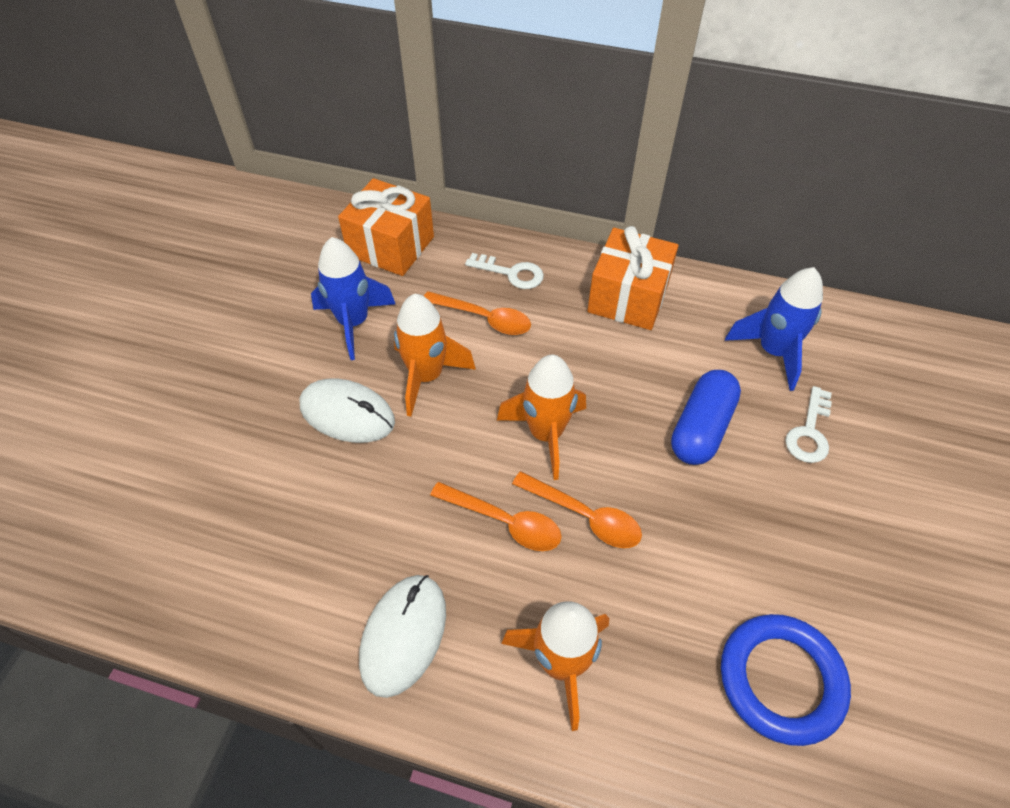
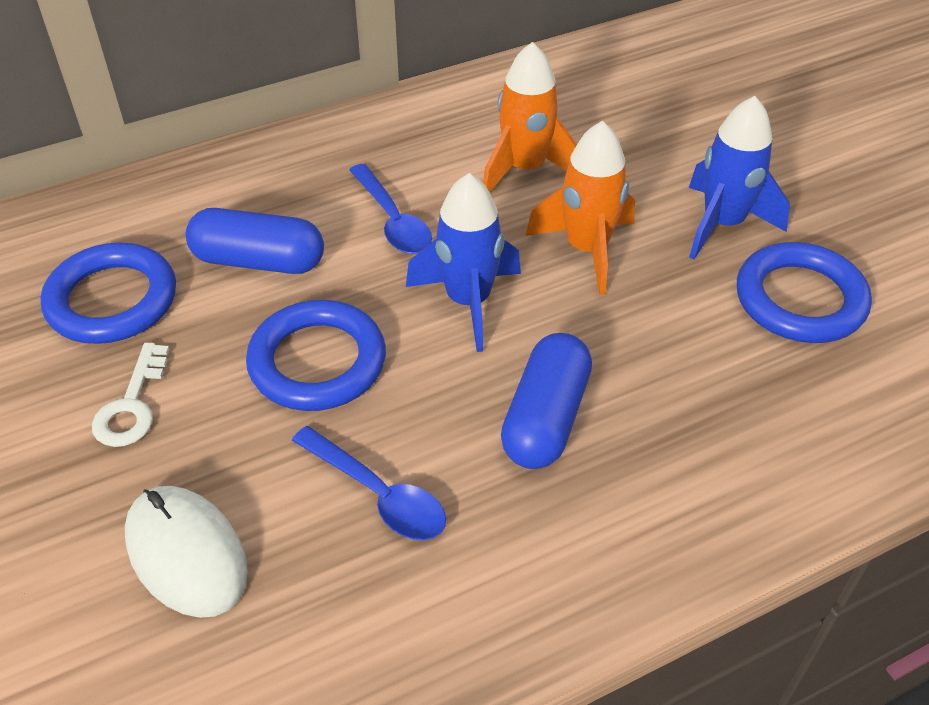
blue capsule: [671,370,741,465] = 1 -> [186,208,324,274] [501,333,592,469] = 2
blue ring: [721,614,851,746] = 1 -> [41,243,176,344] [246,300,386,411] [737,242,872,343] = 3
blue spoon: none = 0 -> [292,426,446,540] [349,164,432,254] = 2
orange gift: [338,178,434,276] [587,226,679,330] = 2 -> none = 0
orange rocket: [394,294,476,417] [497,355,586,480] [501,601,609,731] = 3 -> [483,42,577,193] [525,121,635,295] = 2
orange spoon: [424,291,531,335] [430,482,562,551] [512,471,642,548] = 3 -> none = 0
white key: [465,253,544,289] [785,386,832,463] = 2 -> [92,343,169,447] = 1
white mouse: [300,378,395,443] [359,575,446,698] = 2 -> [125,486,248,618] = 1

